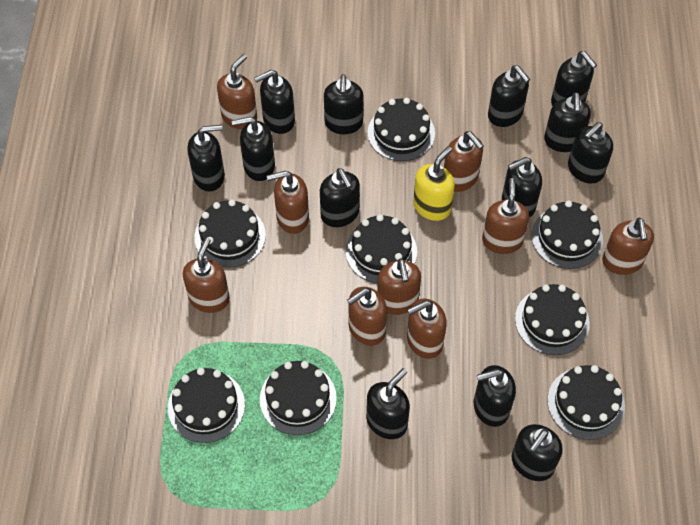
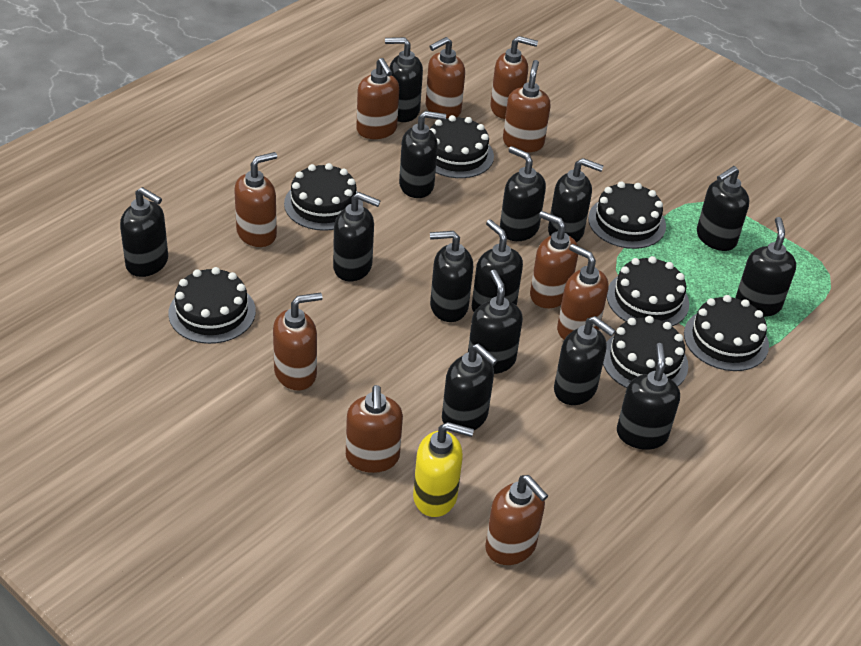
black cake: [168,368,245,443] [194,199,266,268] [260,361,337,435] [346,214,417,283] [367,98,435,161] [515,284,590,355] [531,200,603,269] [547,365,625,440] = 8 -> [168,267,256,344] [284,163,363,231] [430,115,494,178] [588,181,666,249] [603,316,688,388] [607,256,689,326] [684,295,769,371] = 7
black soap dispenser: [187,125,225,191] [232,117,275,181] [254,70,295,134] [320,168,360,227] [324,74,364,134] [366,368,410,439] [474,365,516,427] [488,65,530,127] [502,157,542,217] [512,424,563,481] [544,92,591,152] [551,51,597,106] [568,122,613,184] = 13 -> [120,187,168,277] [333,192,381,281] [385,37,423,122] [399,111,446,198] [430,231,473,322] [442,344,498,430] [468,270,523,374] [472,219,523,312] [500,146,546,241] [548,158,603,242] [554,316,616,405] [617,343,680,450] [697,166,749,251] [736,217,796,317] = 14
brown soap dispenser: [183,238,230,313] [217,54,257,129] [267,171,309,234] [347,287,387,346] [377,258,421,315] [407,299,447,359] [444,131,484,192] [482,178,529,254] [602,218,654,275] = 9 -> [234,152,277,247] [273,293,322,390] [346,385,403,473] [356,58,399,139] [426,37,465,118] [485,475,548,565] [491,36,538,119] [503,60,550,152] [530,211,578,308] [557,244,608,340] = 10

